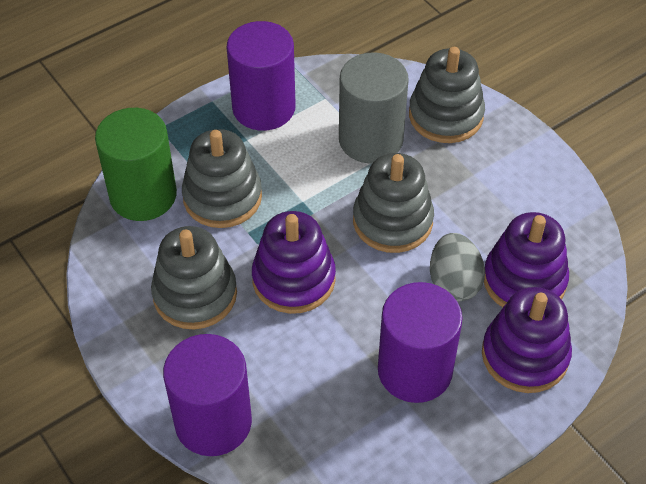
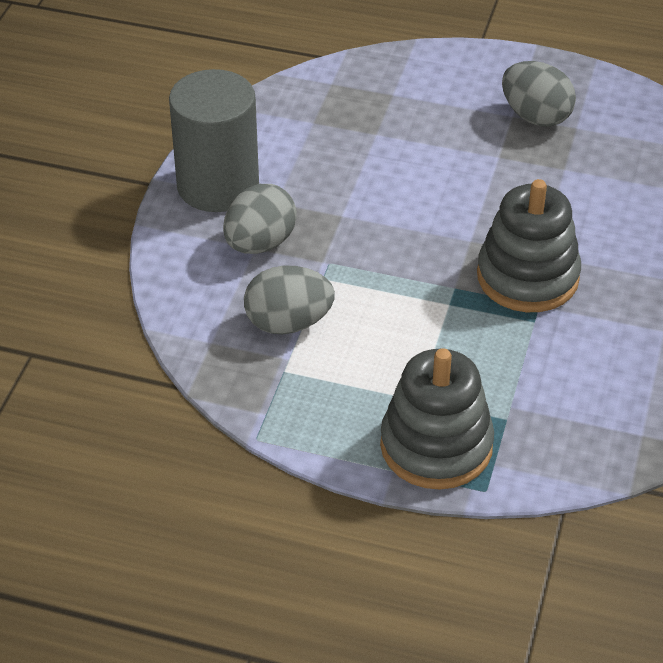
green cylinder: [95,108,177,221] = 1 -> none = 0
grey egg: [430,233,485,301] = 1 -> [223,184,297,254] [244,266,335,334] [502,61,576,127] = 3
grey stacking toy: [151,226,237,329] [182,129,262,228] [353,153,434,253] [409,47,485,143] = 4 -> [380,348,494,490] [477,179,581,312] = 2
purple cylinder: [163,334,252,456] [227,21,296,131] [378,282,463,403] = 3 -> none = 0
purple stacking toy: [252,211,336,314] [482,287,572,393] [484,212,569,307] = 3 -> none = 0

